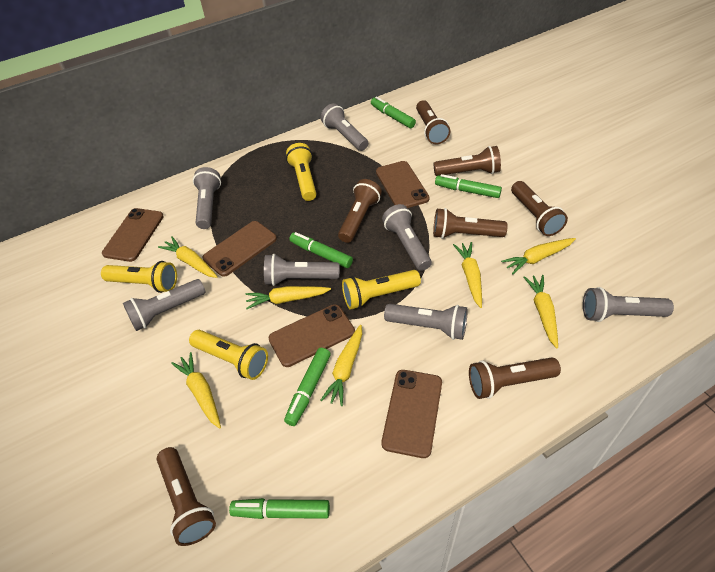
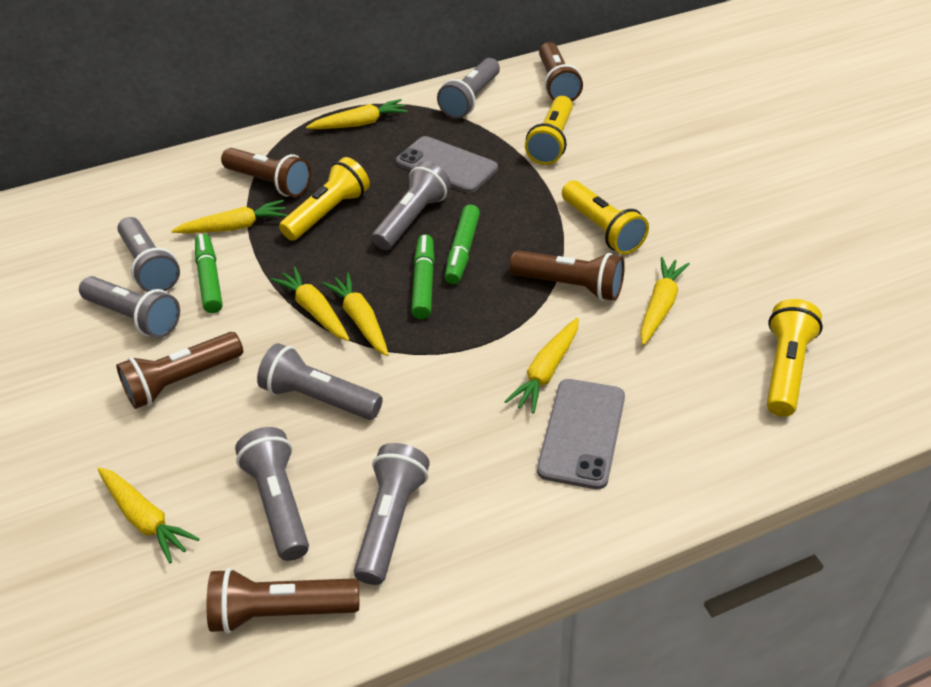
brown flashlight: [157,447,216,546] [338,179,382,243] [416,100,450,144] [433,146,501,176] [433,208,508,239] [469,357,561,399] [511,181,568,236] = 7 -> [116,332,243,409] [206,568,359,634] [221,148,311,197] [510,250,625,301] [539,42,583,101] = 5
brown phone: [102,208,164,262] [202,221,277,277] [269,304,355,367] [376,161,430,208] [381,370,442,458] = 5 -> none = 0
green marker: [229,498,330,519] [284,348,331,426] [289,232,353,268] [371,97,416,128] [435,174,502,198] = 5 -> [195,234,223,313] [411,235,435,319] [445,205,480,284] = 3
grey phone: none = 0 -> [396,136,498,193] [537,379,625,489] = 2

